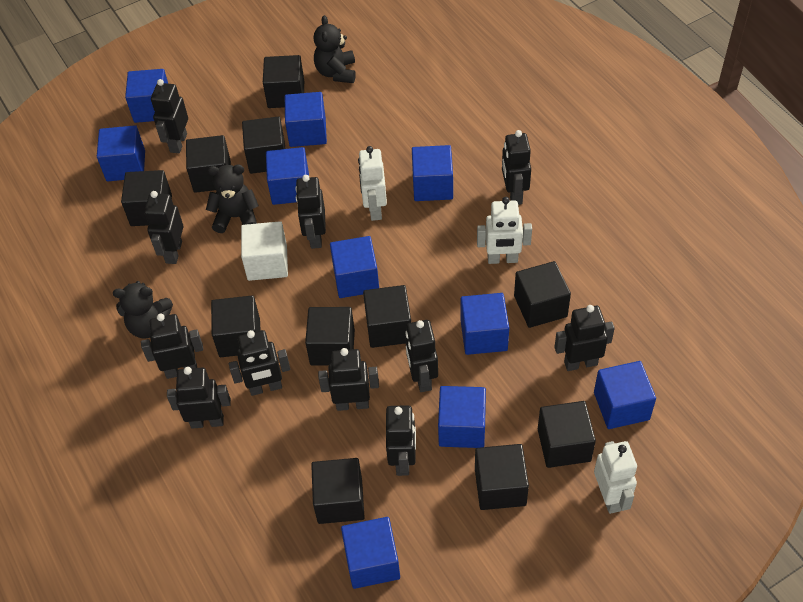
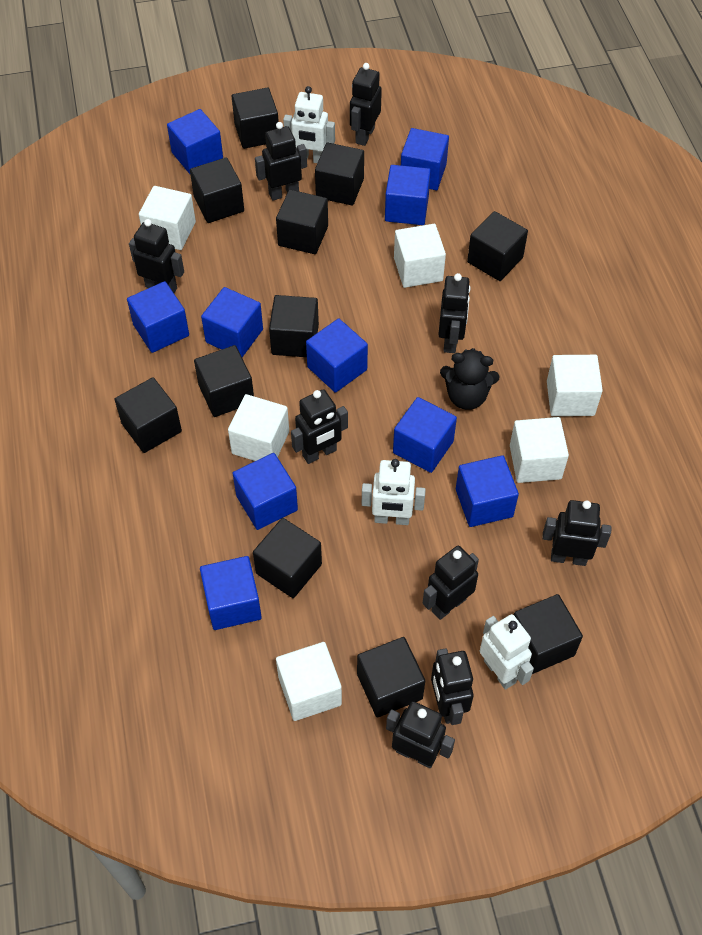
black robot: [141,314,203,379] [144,191,183,264] [151,79,188,153] [167,367,231,429] [229,330,290,396] [295,175,326,249] [318,348,379,411] [386,405,416,476] [405,320,438,392] [502,130,531,205] [554,305,615,371] = 11 -> [129,219,184,293] [255,122,307,201] [291,389,348,464] [350,63,382,146] [386,701,455,768] [422,546,479,620] [431,648,474,725] [438,273,471,353] [542,500,612,566] = 9
black teddy bear: [113,281,173,339] [206,165,259,233] [313,15,356,83] = 3 -> [440,348,500,410] = 1
white cube: [241,221,288,281] = 1 -> [139,186,196,250] [228,394,289,461] [276,642,342,721] [394,224,446,288] [510,417,569,483] [547,355,603,416] = 6

